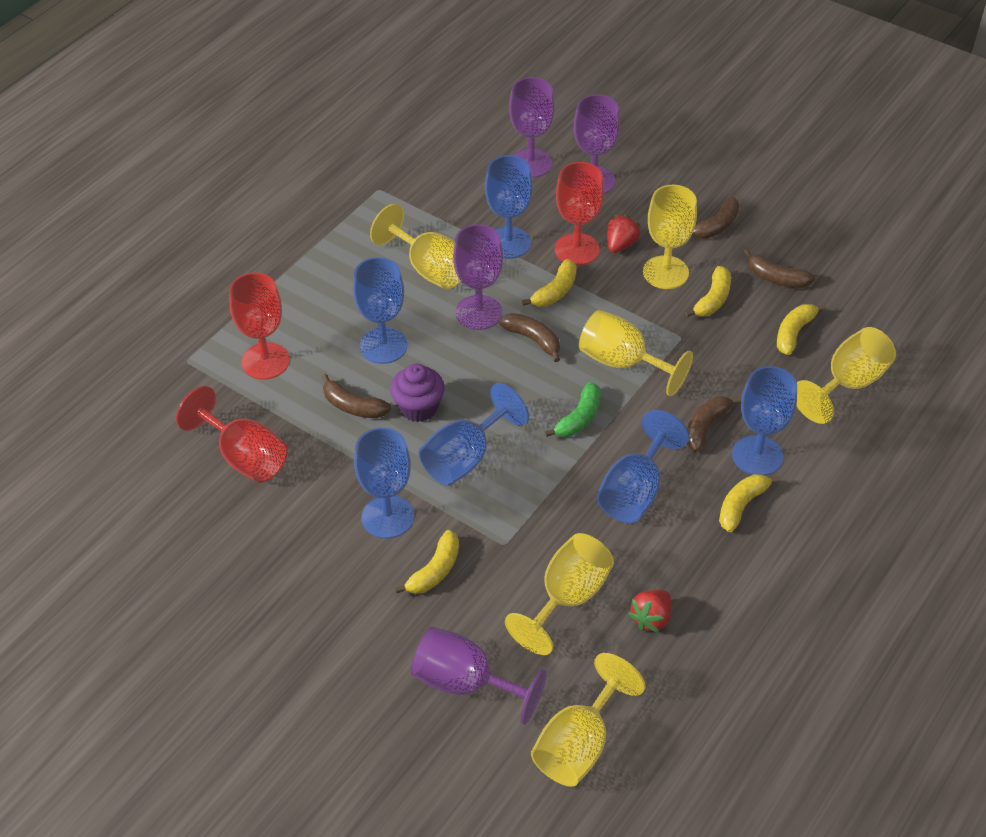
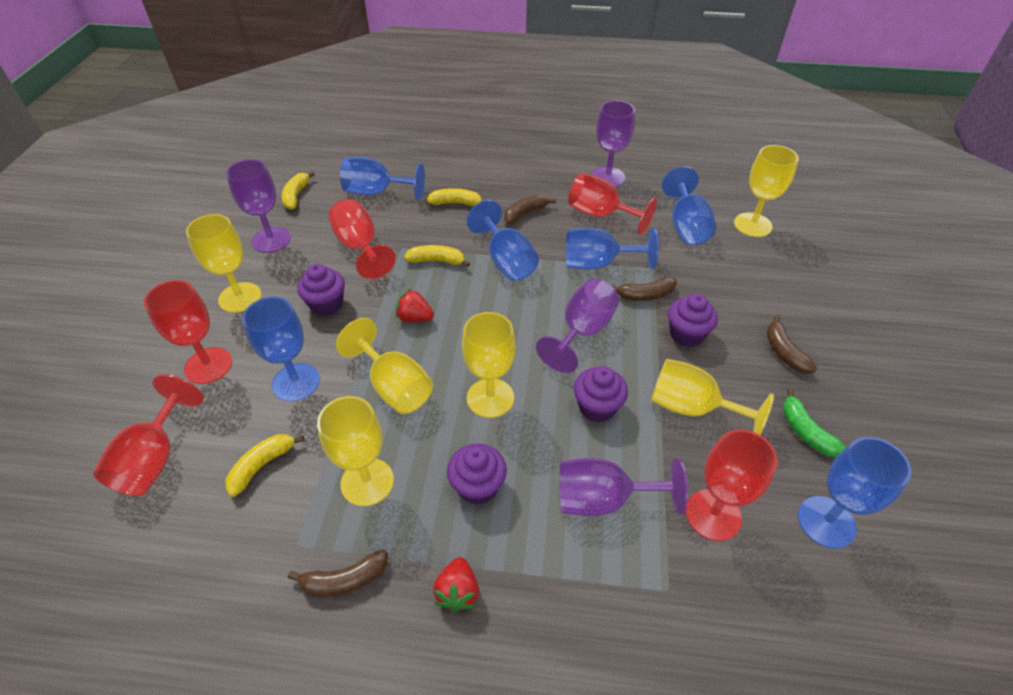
brown banana: [322,374,391,418] [499,313,560,362] [687,396,741,452] [692,197,740,239] [743,249,815,288] = 5 -> [288,550,388,597] [504,194,556,224] [611,276,677,301] [766,315,817,374] = 4
purple cupcake: [390,364,445,422] = 1 -> [297,264,345,316] [447,443,507,505] [574,366,628,423] [668,294,718,347] = 4
red goblet: [176,386,288,483] [229,272,290,380] [555,162,604,266] = 3 -> [93,374,203,496] [144,280,232,384] [328,199,396,279] [568,173,657,235] [686,429,777,541] = 5
yellow banana: [395,530,459,594] [522,259,577,307] [685,266,731,317] [719,474,781,532] [777,304,826,355] = 5 -> [225,434,305,497] [282,171,315,210] [404,245,470,267] [427,188,482,206] = 4

